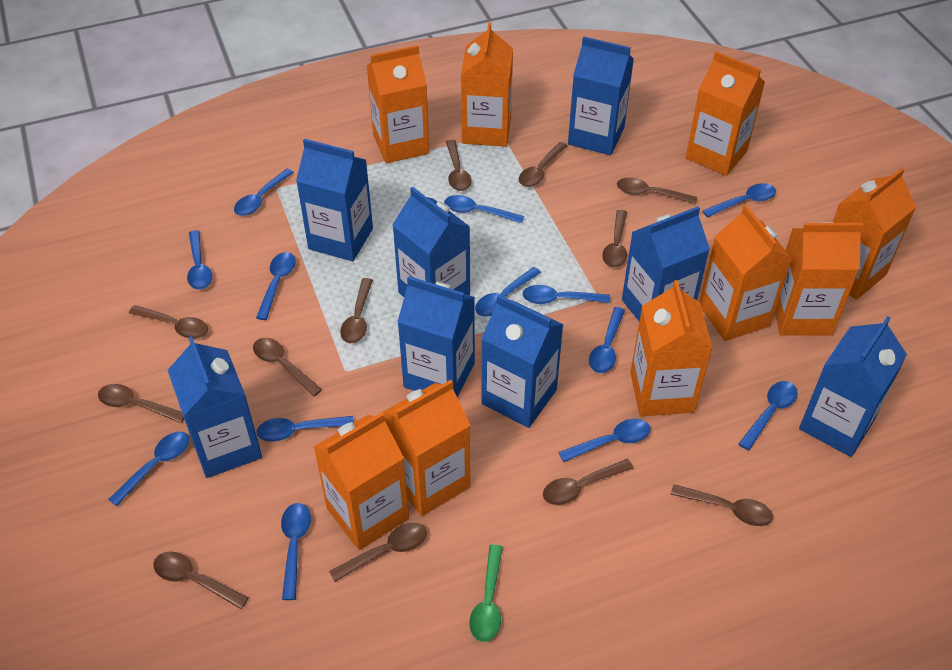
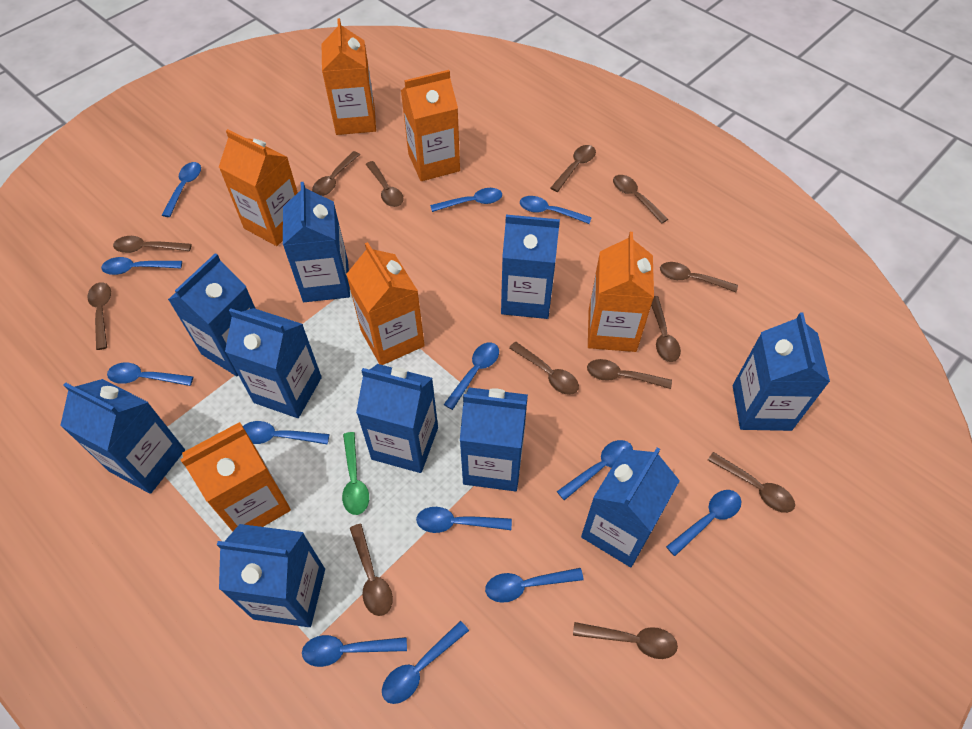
blue carton: [167,336,262,478] [296,139,373,261] [392,187,470,297] [397,276,475,397] [481,294,564,428] [568,36,634,155] [622,206,710,321] [799,316,907,457] = 8 -> [60,379,185,494] [168,253,256,376] [217,524,325,627] [225,308,322,418] [283,182,350,302] [356,364,438,473] [460,387,528,491] [501,215,560,319] [581,448,680,567] [733,313,830,431] = 10
brown spoon: [98,384,184,423] [129,305,208,339] [153,552,249,609] [253,338,322,397] [329,522,427,582] [340,278,373,343] [446,140,472,191] [519,142,567,187] [543,459,634,505] [602,210,627,267] [617,178,697,204] [671,484,773,526] = 12 -> [87,282,111,350] [113,236,192,253] [312,151,360,196] [350,524,393,616] [366,161,404,207] [509,342,579,395] [551,145,596,192] [573,622,678,659] [587,359,672,389] [613,175,668,224] [651,296,681,362] [660,262,738,292] [708,452,795,513] = 13
orange carton: [314,412,409,550] [367,45,429,163] [383,380,470,516] [461,22,513,147] [630,280,713,416] [686,52,765,176] [699,205,793,341] [775,223,863,336] [832,168,916,300] = 9 -> [180,422,291,531] [219,129,298,246] [322,18,376,135] [346,242,425,365] [401,70,460,181] [588,232,654,352] = 6

